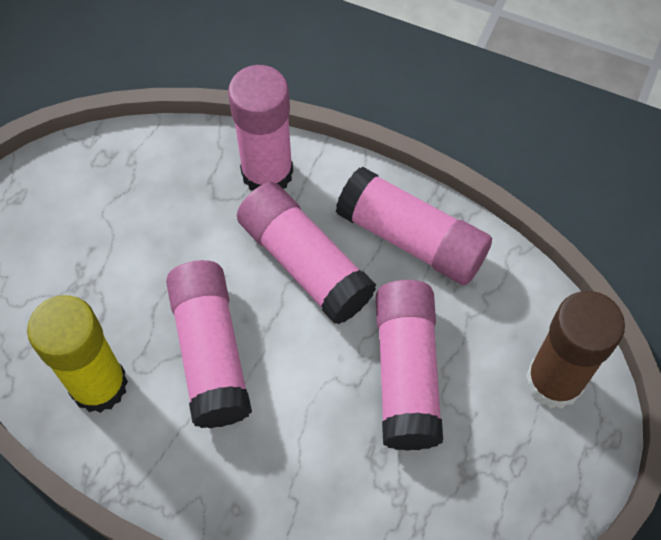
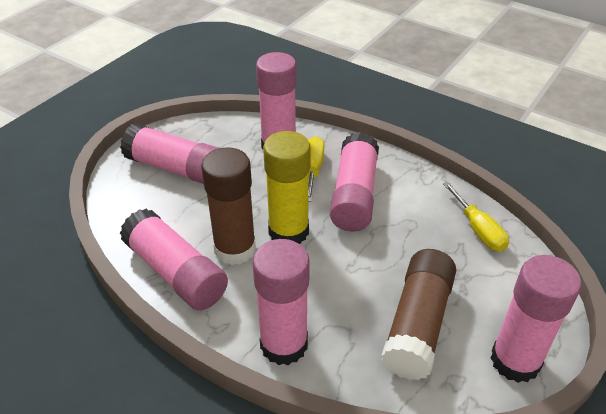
brown glue stick: [526,291,625,408] = 1 -> [201,147,256,265] [381,249,456,380] = 2
pink glue stick: [166,260,252,428] [228,65,293,190] [237,182,376,325] [336,167,492,285] [376,280,443,451] = 5 -> [120,123,219,184] [120,209,228,310] [252,239,310,365] [256,52,297,149] [330,132,379,232] [491,255,581,383] = 6
yellow screwdriver: none = 0 -> [308,136,324,202] [443,182,509,252] = 2

